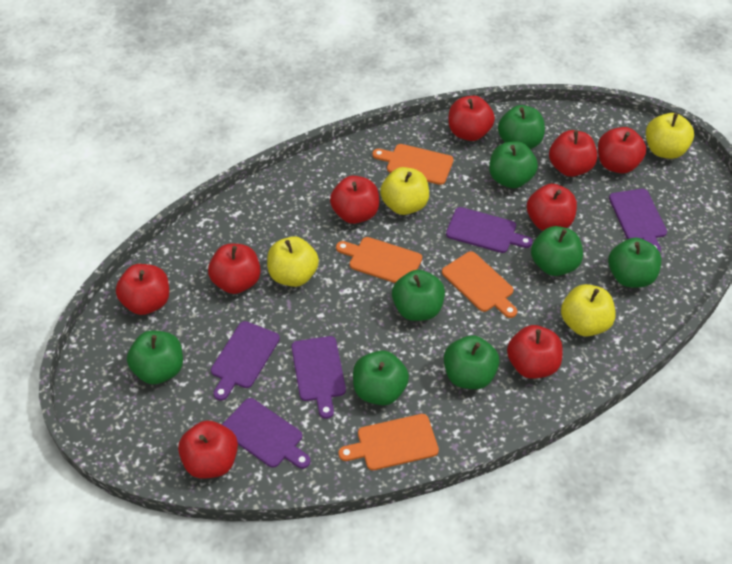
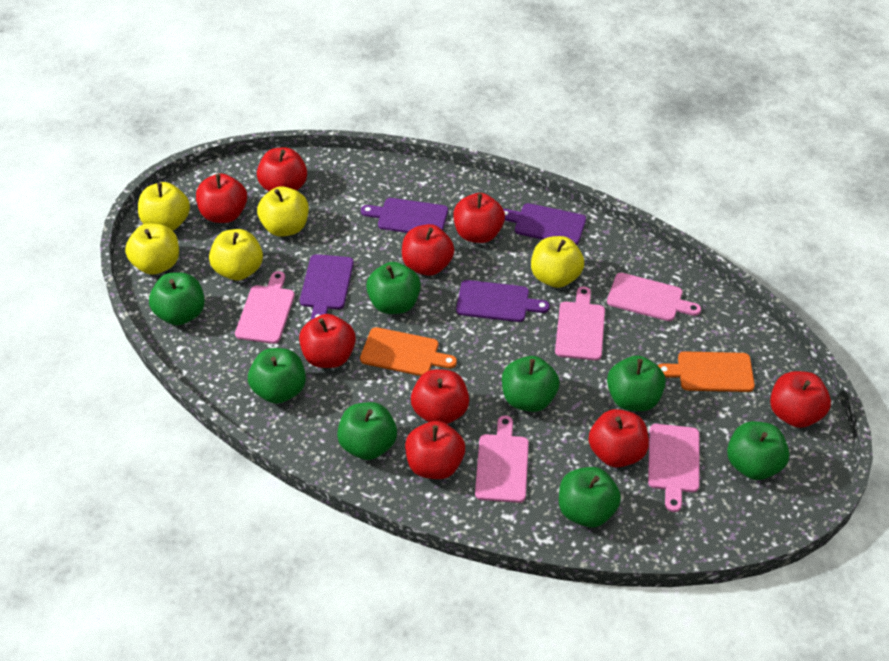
orange cutting board: [336,237,422,283] [339,414,439,470] [373,144,453,185] [442,251,517,318] = 4 -> [360,327,457,376] [657,351,755,392] = 2
pink cutting board: none = 0 -> [235,271,295,344] [475,415,529,503] [555,286,605,361] [607,273,701,321] [648,424,700,512] = 5
purple cutting board: [211,321,280,401] [222,398,310,469] [291,336,346,419] [446,207,533,253] [609,189,667,252] = 5 -> [300,254,354,320] [361,198,448,233] [456,280,550,322] [503,203,586,245] = 4
yellow apple: [267,236,319,287] [380,167,429,215] [561,284,615,336] [646,113,694,159] = 4 -> [125,223,179,275] [138,182,190,231] [209,229,263,281] [257,186,309,237] [531,236,584,288] = 5

